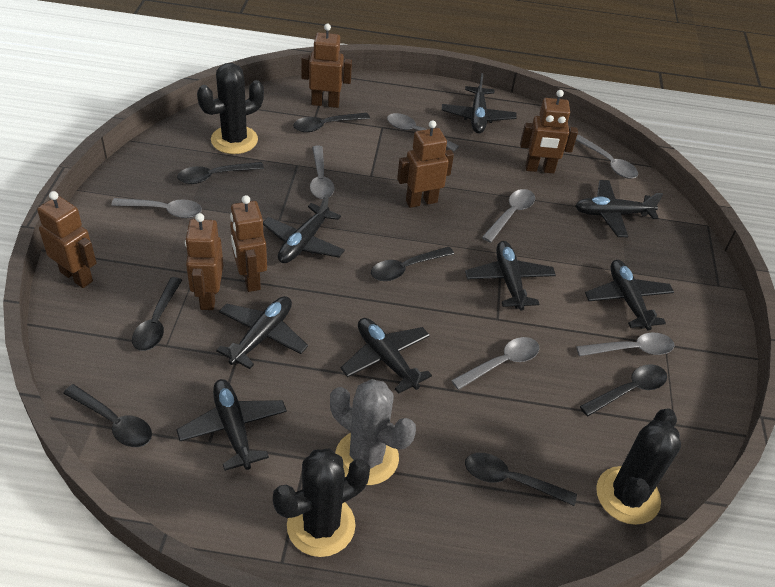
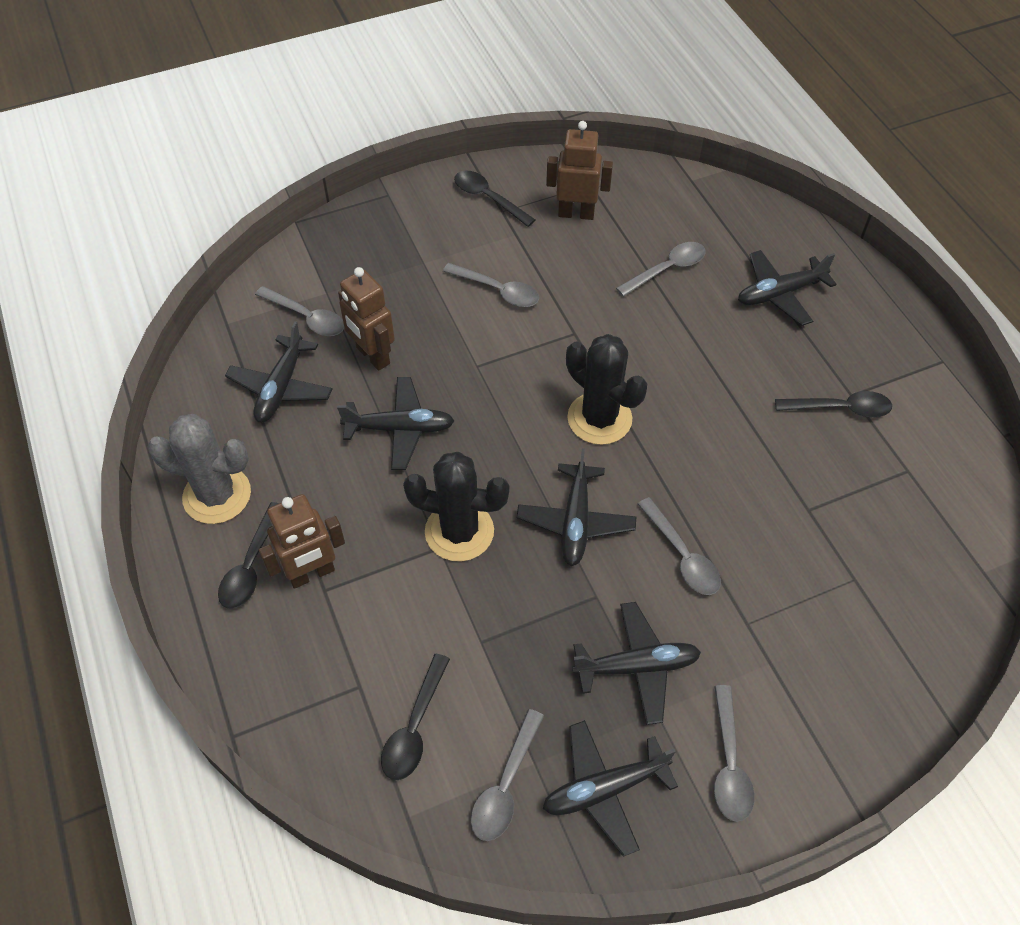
black cactus: [197,63,264,154] [273,449,370,557] [596,408,681,525] = 3 -> [403,452,509,562] [566,334,647,445] = 2
black plane: [176,379,287,471] [216,296,308,369] [263,193,345,263] [340,318,432,394] [442,73,517,133] [465,241,556,310] [575,180,663,237] [585,260,674,331] = 8 -> [225,321,332,423] [337,377,454,470] [517,448,636,566] [543,720,678,857] [572,602,701,725] [738,250,837,326] = 6
black spoon: [63,384,152,447] [132,277,182,351] [177,162,264,184] [293,113,370,132] [371,247,454,281] [465,453,577,506] [580,364,667,416] = 7 -> [218,502,279,609] [381,654,450,780] [454,170,535,227] [775,391,892,418] = 4
brown robot: [37,191,96,288] [185,213,223,310] [230,195,267,292] [301,24,352,108] [397,120,454,208] [520,90,578,174] = 6 -> [259,494,345,589] [338,267,395,371] [546,121,613,220] = 3
grey spoon: [111,198,202,218] [310,146,334,199] [387,113,459,152] [451,337,539,390] [482,189,535,243] [576,135,638,179] [576,333,675,356] = 7 -> [255,286,344,336] [443,263,539,307] [471,709,544,841] [616,242,706,297] [638,497,721,595] [714,685,755,822] = 6

